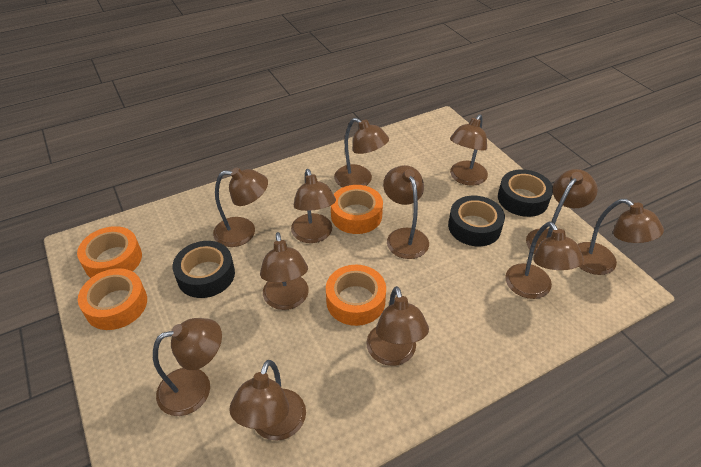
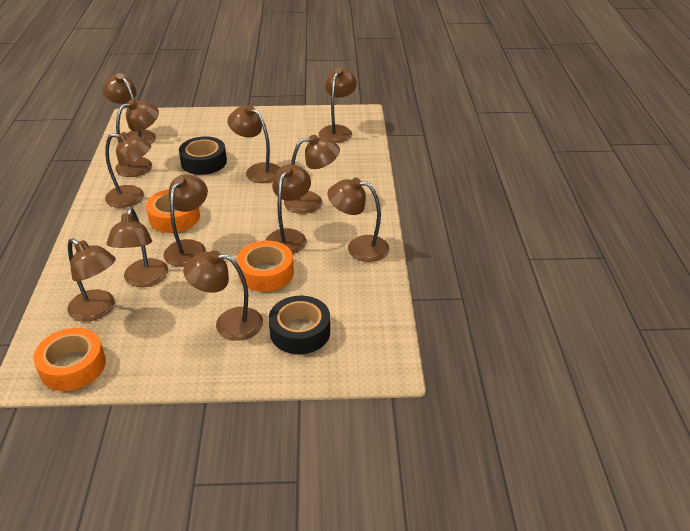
black tape: [173,241,235,298] [448,196,505,246] [498,169,553,217] = 3 -> [179,136,227,175] [269,296,330,354] = 2
orange tape: [77,226,142,278] [78,268,147,330] [326,265,386,326] [331,185,383,234] = 4 -> [33,328,106,391] [146,189,200,233] [237,241,294,292] = 3

